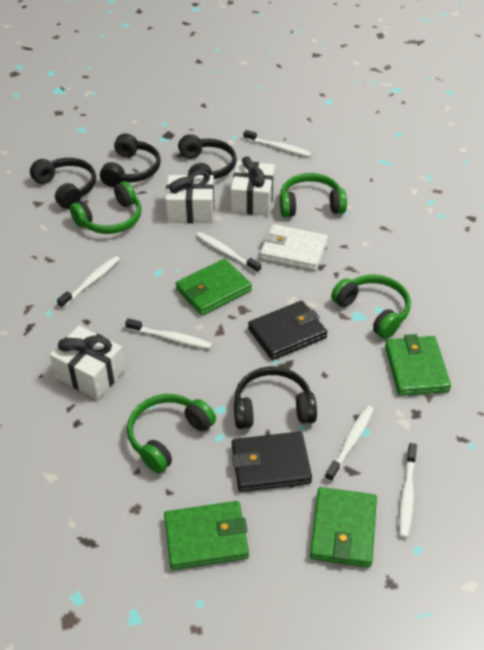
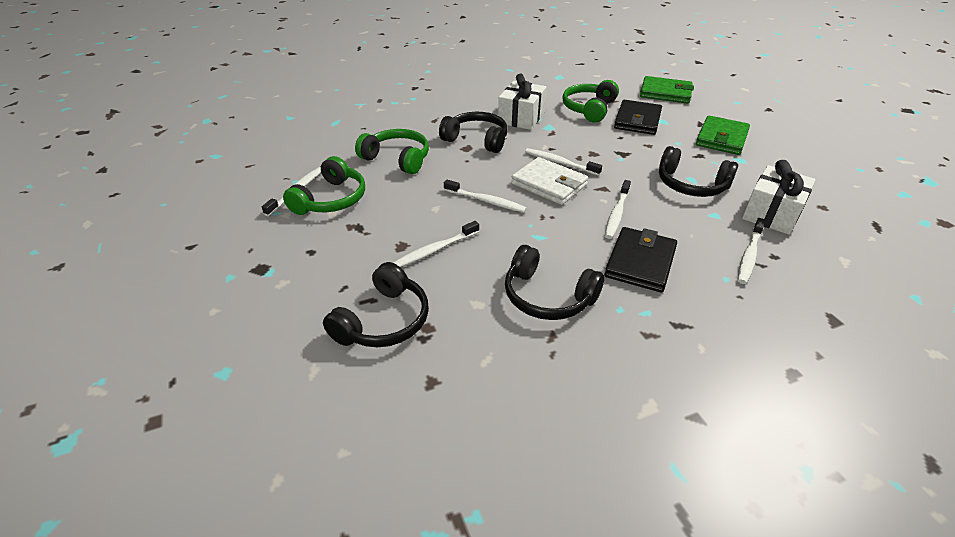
green headphones: [70,181,142,234] [127,394,216,473] [280,173,347,217] [331,275,411,339] = 4 -> [283,156,365,215] [355,129,429,174] [562,80,619,122] = 3
green wallet: [164,501,249,570] [176,258,252,316] [310,487,377,568] [385,334,451,396] = 4 -> [640,76,694,104] [696,116,750,155] = 2
white gift: [50,326,125,400] [166,170,214,224] [231,156,275,216] = 3 -> [498,73,546,130] [742,160,816,235] = 2

